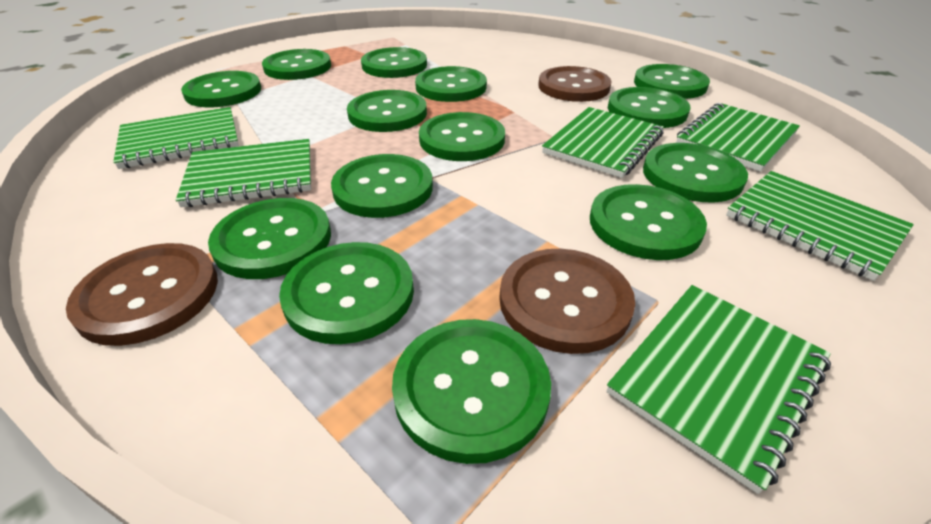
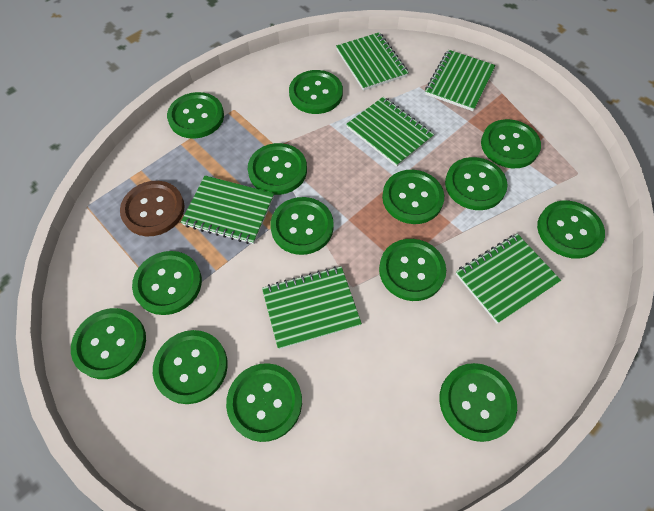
brown button: [66,243,218,346] [499,249,635,354] [538,66,612,102] = 3 -> [120,181,185,236] = 1

